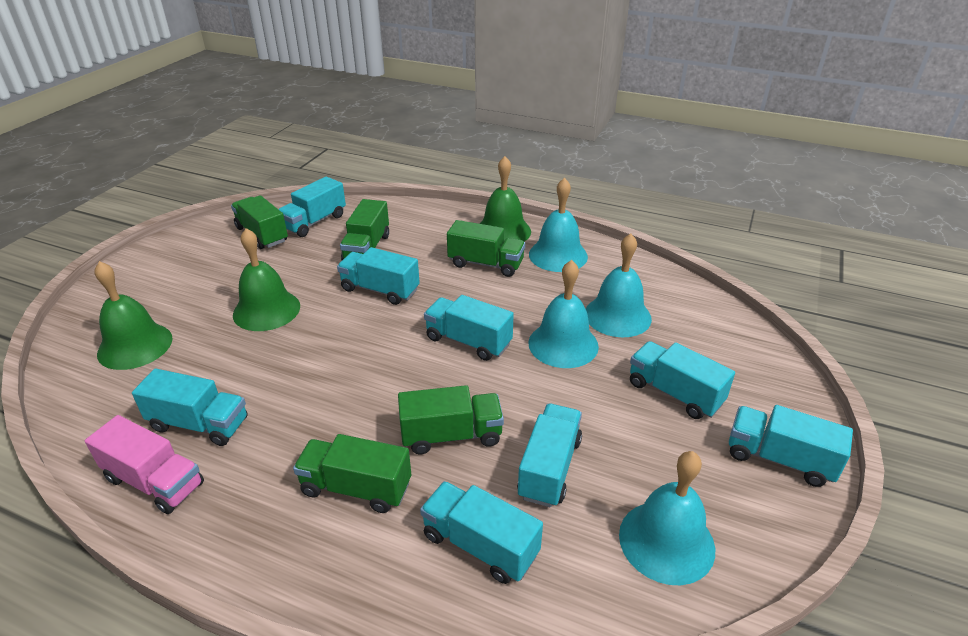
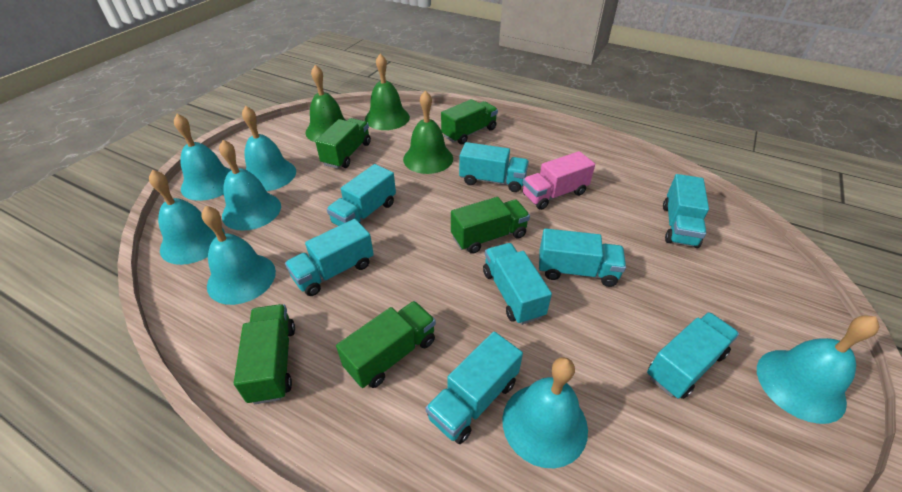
turquoise bell: [528,260,599,368] [529,178,588,272] [586,233,652,338] [619,451,715,585] = 4 -> [149,170,225,265] [174,114,231,201] [201,206,276,305] [219,140,281,231] [242,106,296,191] [502,357,588,468] [757,316,879,424] = 7

